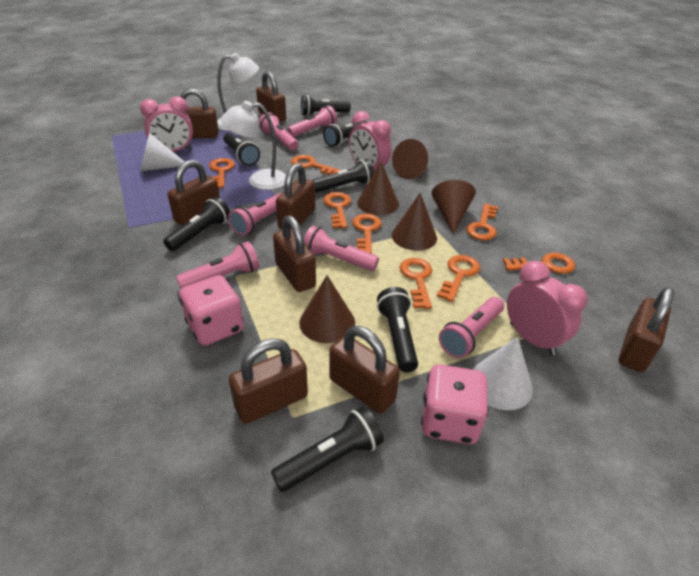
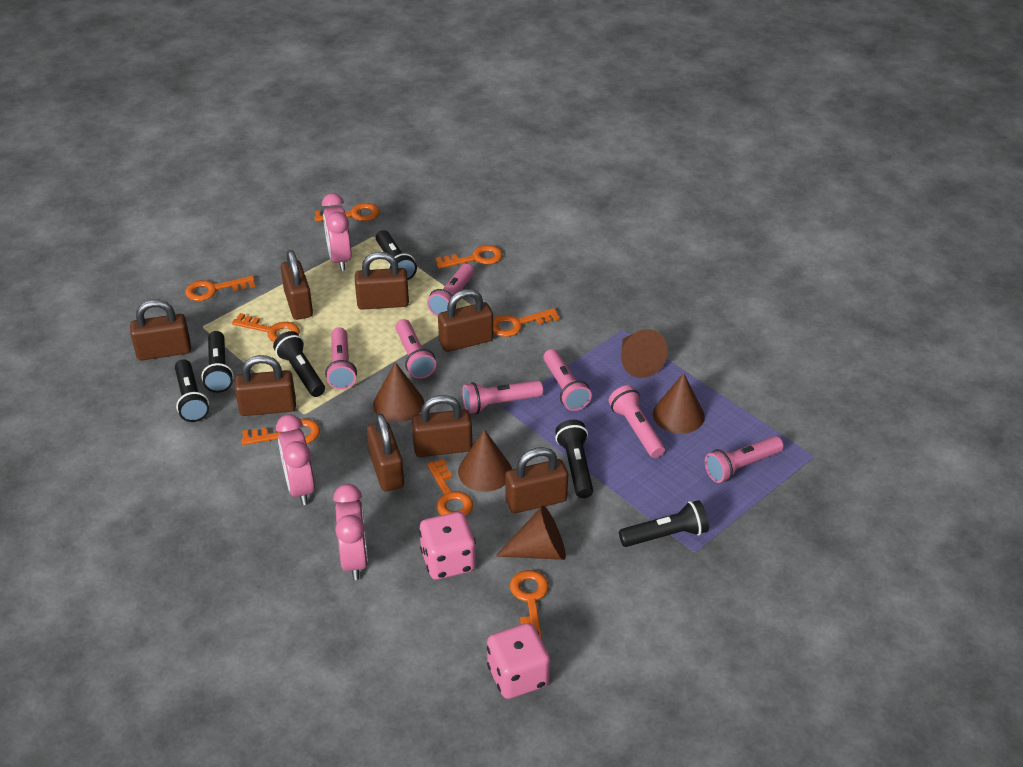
black flashlight: [163,197,230,251] [223,133,260,166] [271,406,384,492] [301,95,351,116] [312,159,374,192] [323,121,367,147] [377,287,418,372] = 7 -> [175,359,209,422] [201,331,234,393] [273,331,325,397] [376,230,417,280] [555,420,593,498] [619,500,709,547] = 6
pink flashlight: [176,241,260,289] [228,193,281,236] [259,112,299,151] [287,106,337,137] [304,226,379,271] [439,297,504,358] = 6 -> [325,327,357,389] [395,319,436,379] [427,264,474,316] [462,380,543,414] [543,349,592,411] [609,385,665,458] [705,436,784,483] = 7
white cone: [140,132,185,171] [472,337,533,410] = 2 -> none = 0
white lamp: [217,53,259,131] [221,101,286,190] = 2 -> none = 0

